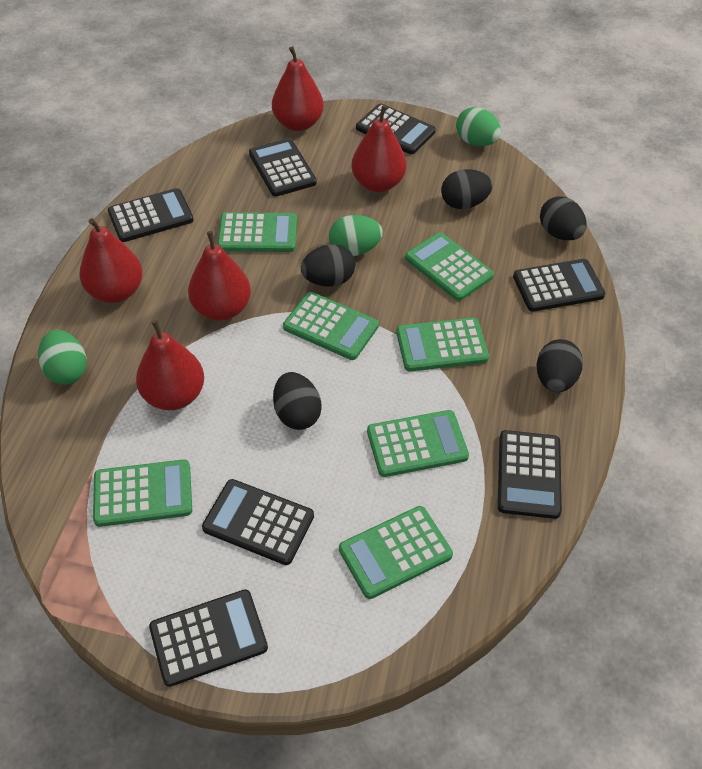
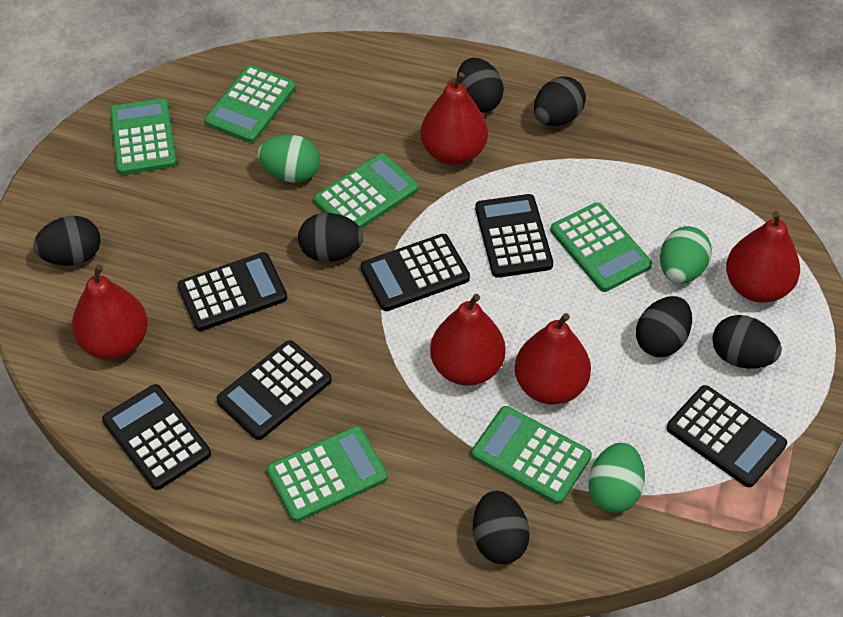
black calculator: [108,188,194,242] [149,589,268,687] [202,479,314,565] [249,138,317,197] [356,103,436,154] [498,430,562,519] [513,259,605,312] = 7 -> [102,384,211,490] [177,252,287,331] [216,340,332,440] [361,234,470,311] [475,194,553,278] [667,385,787,487] = 6
black egg: [273,372,322,430] [301,244,355,287] [441,169,493,209] [537,339,583,392] [540,196,587,240] = 5 -> [33,216,101,266] [298,213,364,262] [457,58,504,113] [473,490,530,564] [534,77,586,126] [636,296,692,357] [712,315,782,369] = 7
green calculator: [93,459,192,527] [217,212,297,252] [283,292,379,360] [339,506,453,599] [367,410,469,477] [396,317,489,372] [405,232,494,301] = 7 -> [110,98,177,175] [205,65,296,143] [267,426,388,522] [314,153,419,229] [471,406,592,504] [551,202,652,292] = 6

